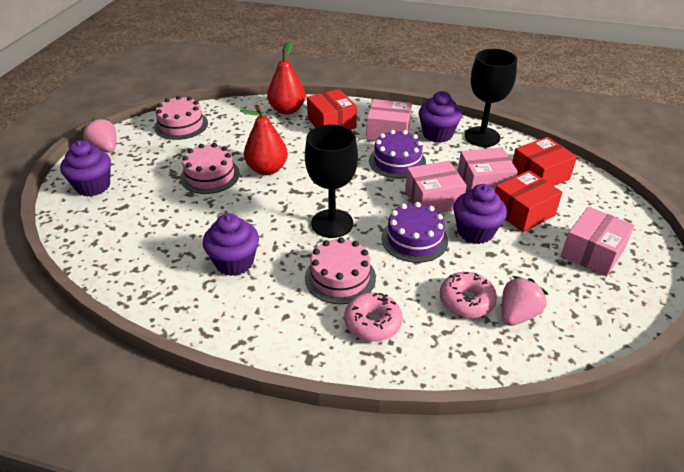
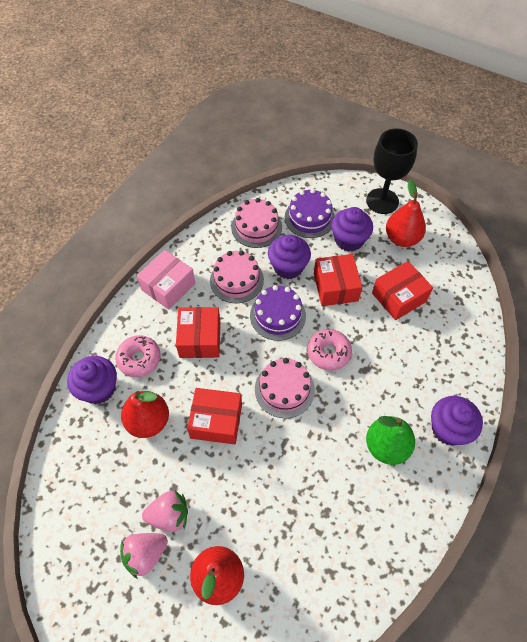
black goblet: [305,125,358,238] [464,49,517,147] = 2 -> [366,128,418,214] = 1
green pear: none = 0 -> [366,416,415,465] = 1
pink box: [366,99,412,141] [405,161,467,213] [458,147,518,192] [561,207,635,276] = 4 -> [137,250,195,310] = 1
red box: [307,89,357,130] [495,170,562,232] [512,137,577,186] = 3 -> [176,307,220,358] [187,388,242,444] [314,254,362,306] [372,261,433,320] = 4
red pear: [240,106,288,175] [267,42,305,114] = 2 -> [121,391,169,438] [190,546,244,605] [386,179,426,247] = 3

